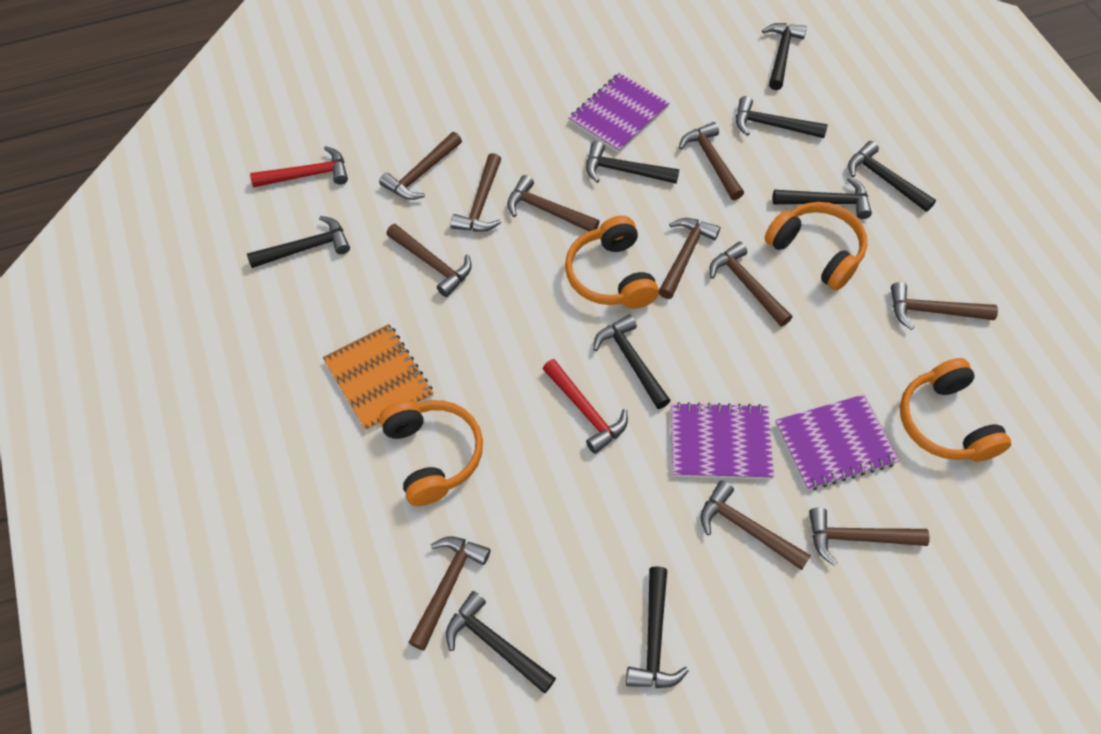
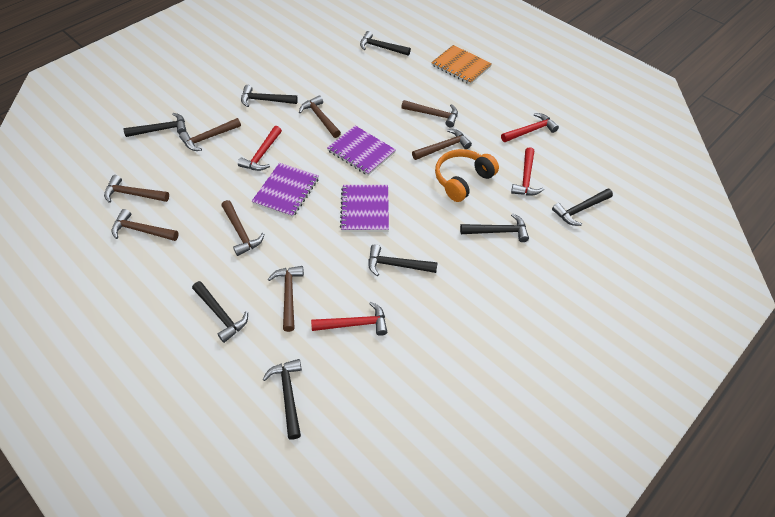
black hammer: [247,216,350,268] [446,591,556,693] [586,141,679,184] [593,314,671,409] [626,566,689,688] [736,96,828,138] [762,23,807,90] [772,177,872,219] [848,141,936,212] = 9 -> [124,113,186,137] [192,281,248,343] [241,85,298,107] [263,359,302,440] [360,31,411,56] [368,244,438,276] [460,213,529,242] [552,188,613,226] = 8
brown hammer: [379,132,462,200] [386,224,472,297] [408,537,491,651] [450,153,501,232] [507,175,600,232] [659,218,720,299] [679,122,744,200] [700,480,811,570] [710,242,792,327] [809,508,930,565] [891,282,998,330] = 11 -> [104,175,169,203] [111,209,179,241] [179,118,241,151] [221,200,264,256] [268,266,304,332] [299,95,341,138] [402,100,458,128] [412,129,472,160] = 8
orange headphones: [379,400,483,506] [565,216,659,309] [765,202,867,290] [900,358,1011,462] = 4 -> [435,149,499,202] = 1
red hammer: [250,146,348,187] [543,359,628,454] = 2 -> [238,126,282,171] [311,302,387,336] [501,113,559,142] [511,147,544,196] = 4

